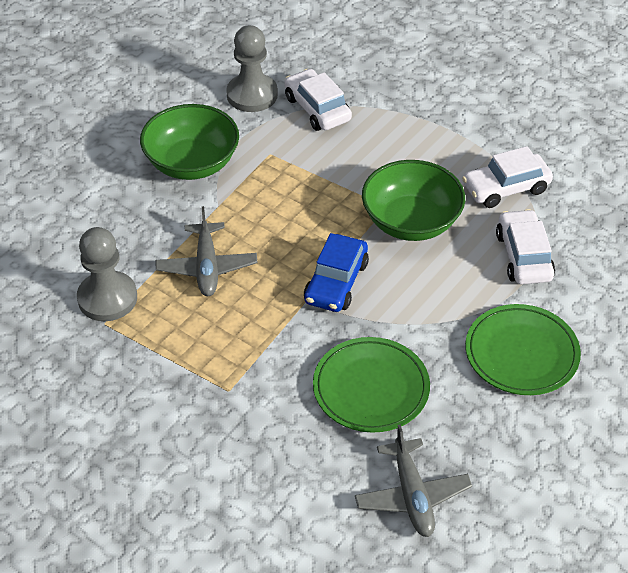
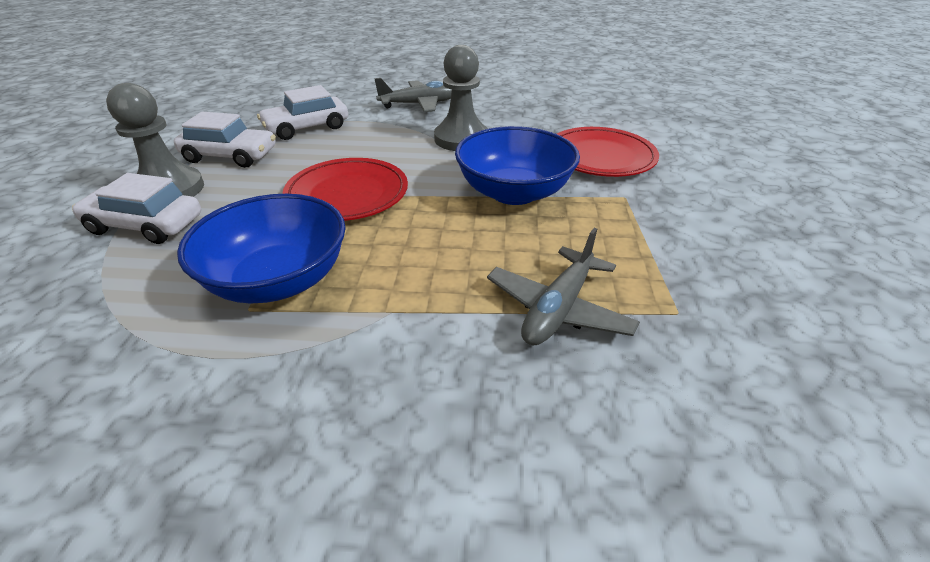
blue bowl: none = 0 -> [177,194,346,304] [455,126,580,205] = 2
blue car: [304,233,369,312] = 1 -> none = 0
green bowl: [140,104,239,180] [362,160,465,241] = 2 -> none = 0
green plate: [313,337,430,433] [465,304,581,395] = 2 -> none = 0
red plate: none = 0 -> [282,158,408,221] [557,127,659,177] = 2

